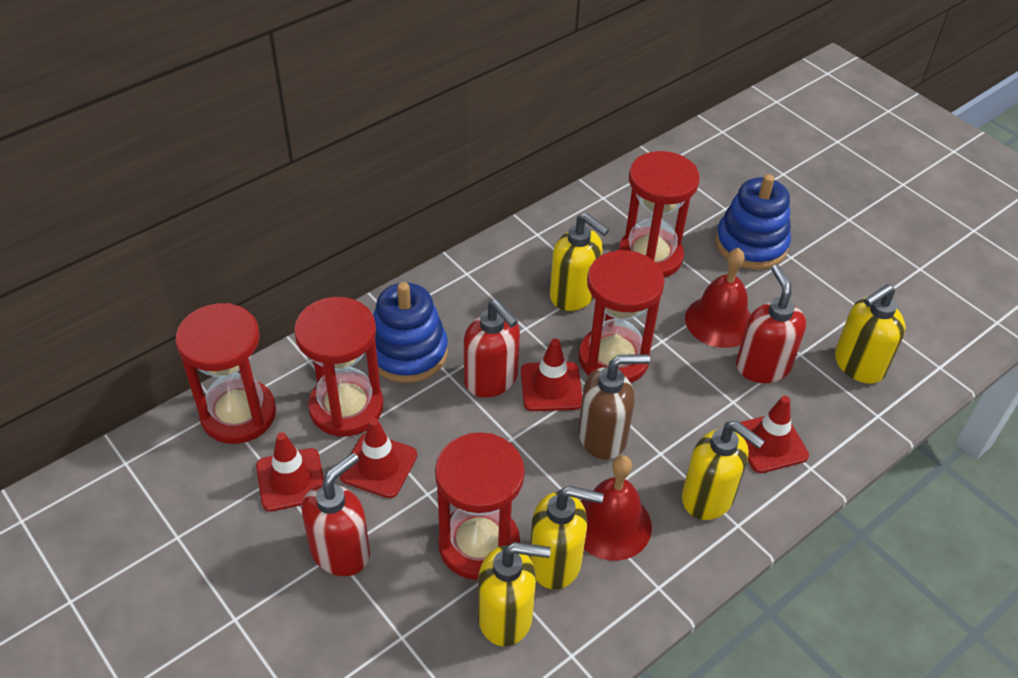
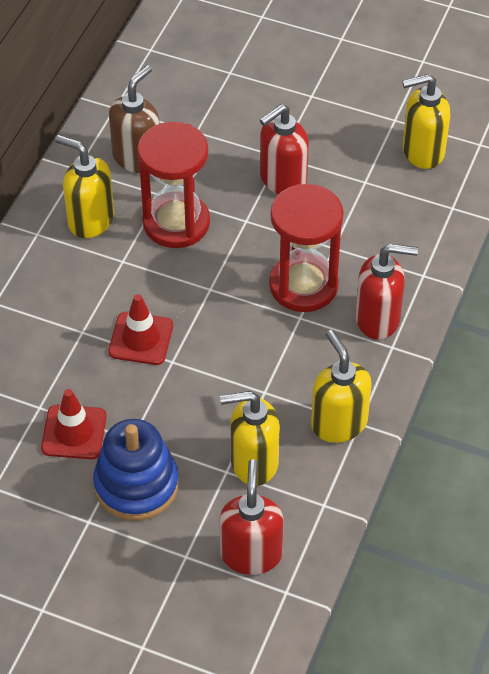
blue stacking toy: [373,282,448,383] [715,174,791,270] = 2 -> [93,419,179,521] = 1
red bell: [581,455,652,561] [685,248,751,348] = 2 -> none = 0
red hourglass: [175,303,276,444] [294,297,384,437] [435,432,525,580] [578,250,665,383] [618,151,700,278] = 5 -> [137,122,210,248] [269,184,344,312] = 2
red traffic cone: [256,432,324,512] [340,418,417,498] [521,339,582,411] [740,396,809,473] = 4 -> [41,389,107,459] [108,294,173,365] = 2
yellow soap dispenser: [478,542,551,647] [529,486,604,590] [550,213,609,311] [682,421,765,520] [835,284,906,384] = 5 -> [55,135,114,238] [220,391,280,486] [311,330,372,443] [402,74,450,169] = 4

